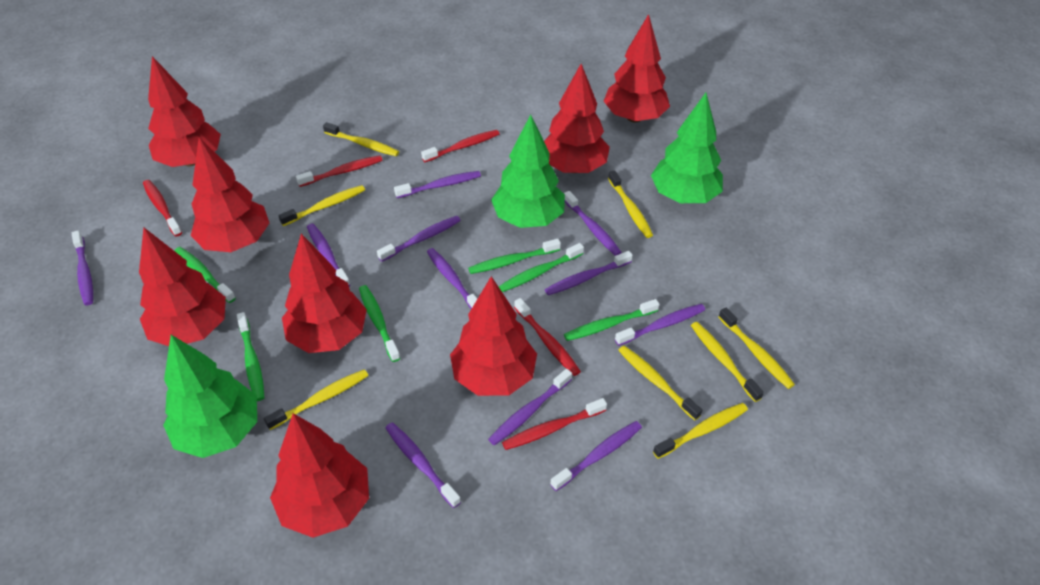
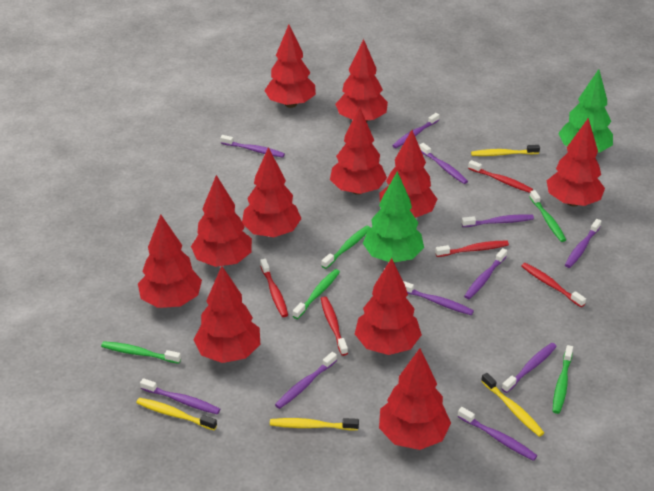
green toothbrush: [175,247,236,303] [237,312,265,401] [359,285,400,362] [468,239,561,274] [499,243,584,292] [564,299,659,341] = 6 -> [101,341,181,364] [293,269,340,319] [322,226,371,269] [530,190,566,242] [553,345,573,414] = 5
green tree: [163,335,257,458] [491,114,565,228] [651,93,723,203] = 3 -> [363,171,424,262] [558,69,613,152] = 2
red tree: [139,228,226,346] [148,56,221,167] [191,137,269,252] [270,413,369,538] [282,234,367,353] [450,276,537,396] [544,64,610,173] [604,14,670,123] = 8 -> [138,214,202,308] [191,175,252,267] [194,266,260,363] [242,147,302,237] [264,25,316,108] [330,107,387,195] [335,39,388,122] [355,258,422,355] [379,130,438,218] [379,348,451,450] [547,118,605,206] = 11
yellow toothbrush: [264,369,369,430] [278,185,365,226] [323,122,399,156] [608,170,653,238] [618,346,702,420] [653,403,748,459] [691,322,764,402] [719,308,795,389] = 8 -> [136,398,217,430] [270,418,359,430] [471,145,540,156] [481,373,544,437] = 4

